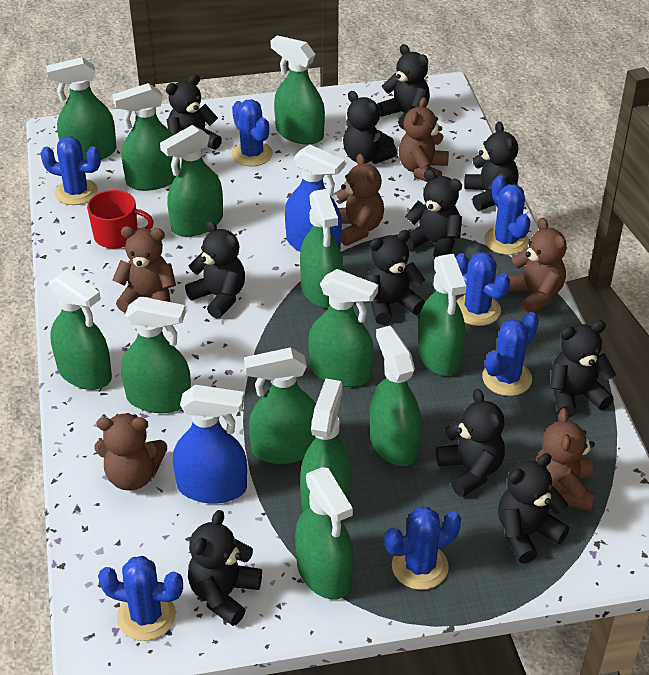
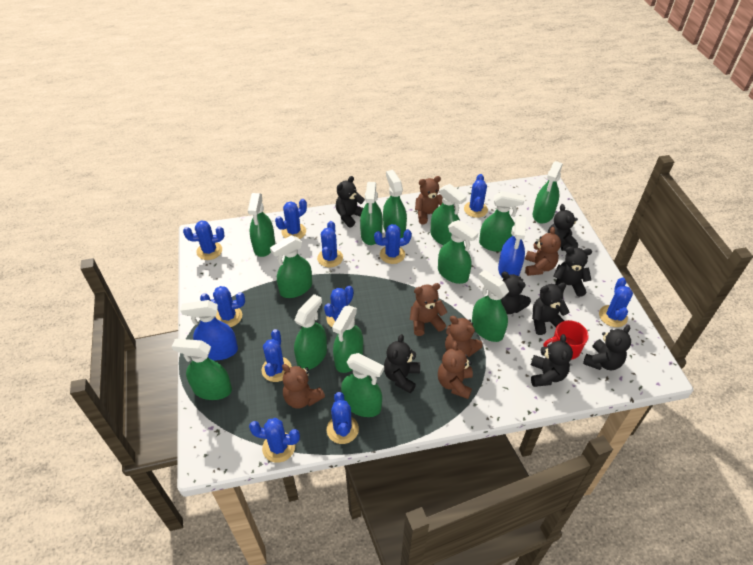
black teddy bear: [166,74,222,159] [185,220,245,318] [188,510,262,626] [343,91,397,164] [366,230,425,325] [378,44,430,129] [405,170,462,259] [436,389,505,497] [464,121,519,211] [498,453,569,564] [550,320,616,418] = 11 -> [336,176,365,228] [384,334,420,393] [501,272,531,314] [531,334,573,387] [532,283,569,335] [548,204,578,251] [553,247,592,297] [583,325,631,370] = 8
blue cactus: [40,137,101,205] [98,556,183,641] [232,99,273,166] [384,507,461,590] [455,252,510,326] [482,312,539,396] [484,175,531,255] = 7 -> [183,220,224,260] [200,286,245,327] [249,418,300,463] [262,329,292,382] [275,199,307,239] [317,221,343,267] [324,286,354,327] [327,392,359,444] [374,224,412,264] [464,174,488,218] [599,277,633,327] = 11

